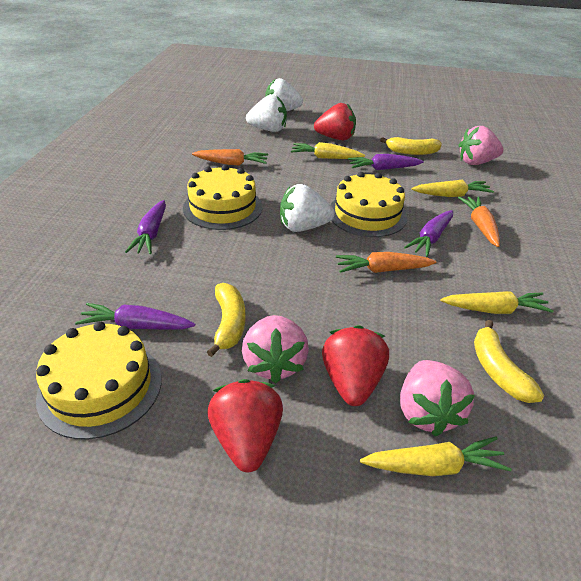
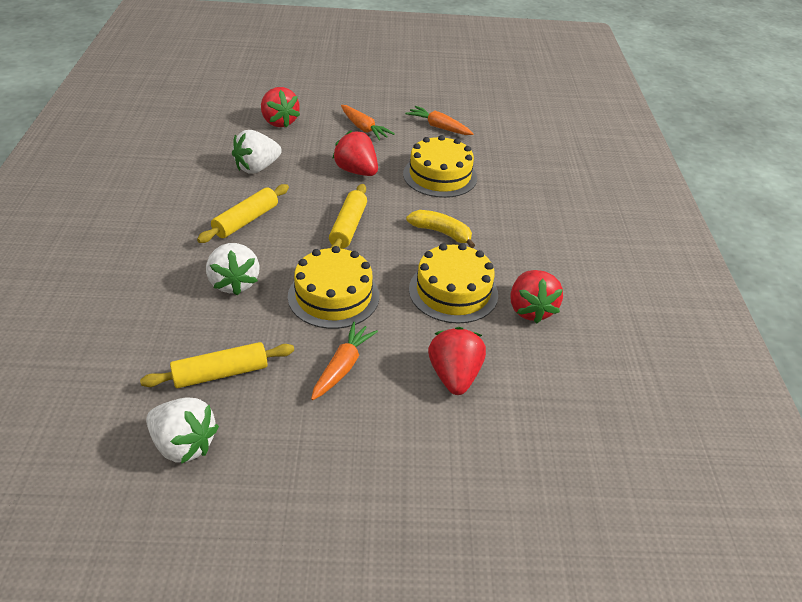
pink strawberry: [242,315,309,383] [400,360,475,437] [459,126,503,165] = 3 -> none = 0
purple carrot: [75,303,195,330] [125,200,166,254] [348,154,424,170] [404,210,453,257] = 4 -> none = 0
red strawberry: [208,379,283,472] [314,103,356,140] [322,325,389,406] = 3 -> [261,87,300,128] [332,130,378,176] [428,327,486,395] [510,270,563,324] = 4
yellow banana: [207,283,246,357] [380,137,442,155] [474,320,544,403] = 3 -> [406,210,475,248] = 1
yellow carrot: [291,142,365,159] [360,437,512,476] [411,180,494,197] [440,291,554,314] = 4 -> none = 0
yellow rolling pin: none = 0 -> [140,342,294,388] [197,184,289,243] [329,184,367,249] = 3

